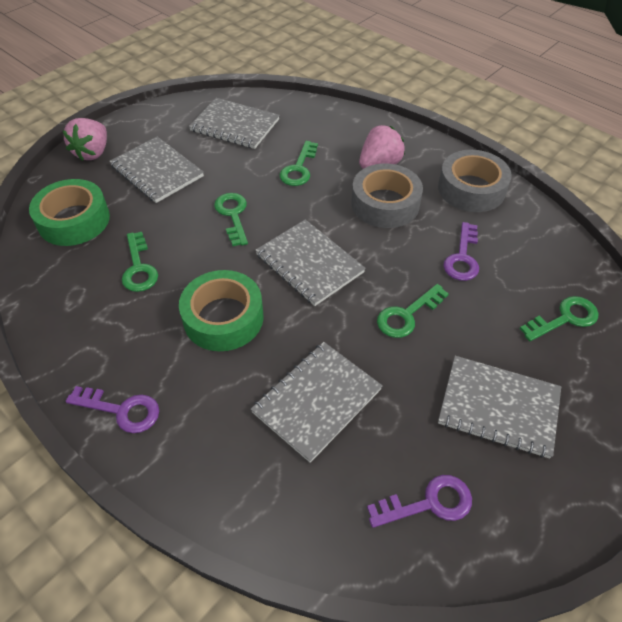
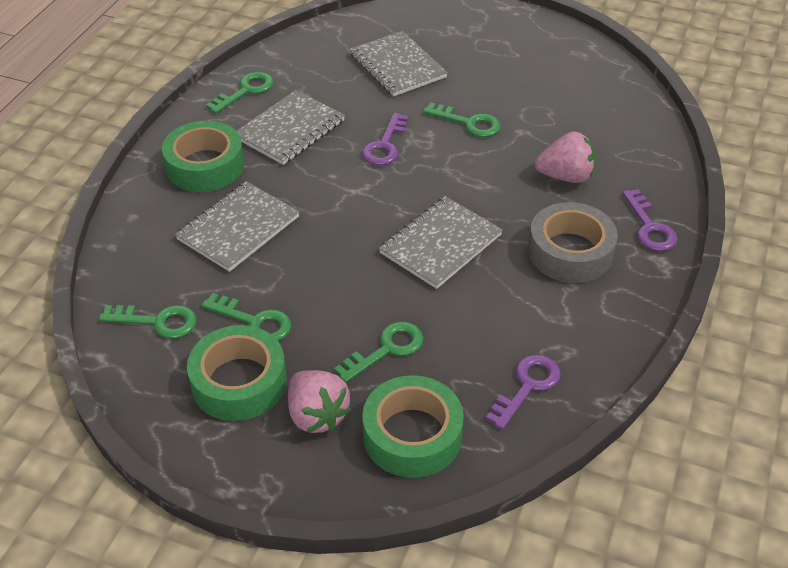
green tape: [29,179,110,246] [179,270,264,351] = 2 -> [162,121,244,192] [187,325,287,421] [362,375,464,478] = 3
grey notebook: [109,137,204,203] [189,98,280,149] [251,342,383,463] [255,219,366,306] [438,356,561,459] = 5 -> [175,181,299,272] [237,90,345,165] [350,31,448,97] [379,196,503,289] = 4
grey tape: [351,164,423,228] [438,150,512,212] = 2 -> [528,202,618,283] = 1

